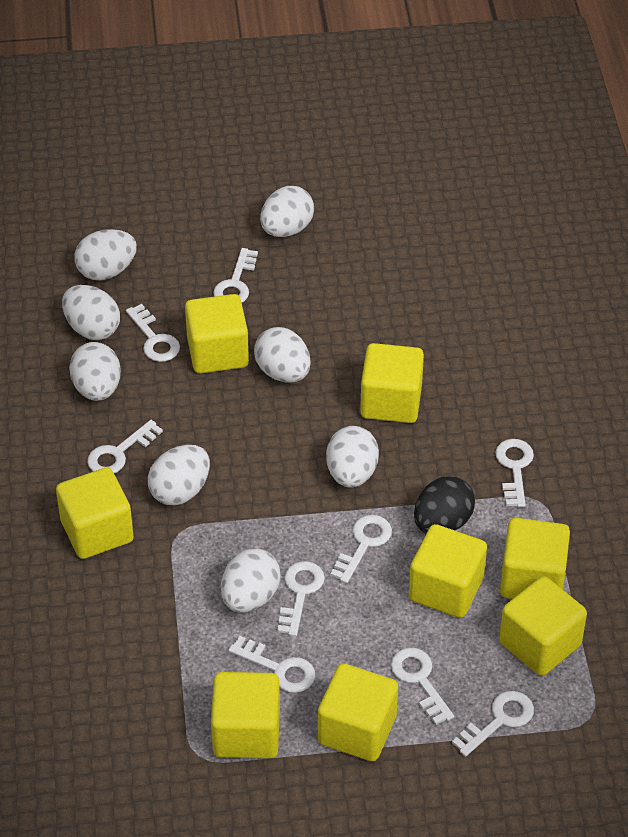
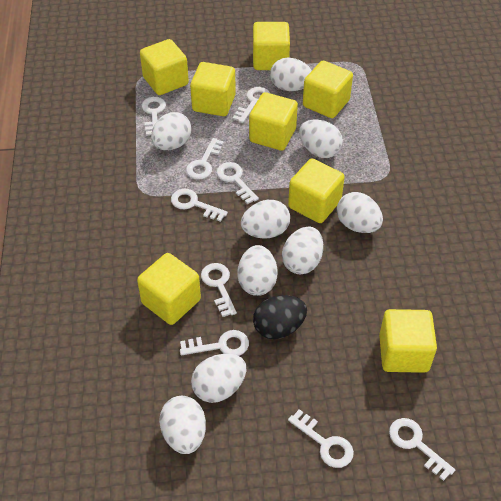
white egg: [62,285,120,340] [69,342,121,401] [74,229,137,280] [148,445,210,505] [221,548,280,612] [254,327,311,383] [260,186,314,237] [326,426,379,488] = 8 -> [151,112,191,150] [159,396,206,454] [191,354,246,403] [237,245,277,296] [241,200,290,239] [270,58,312,91] [282,226,323,274] [299,120,343,158] [337,192,383,233] = 9

